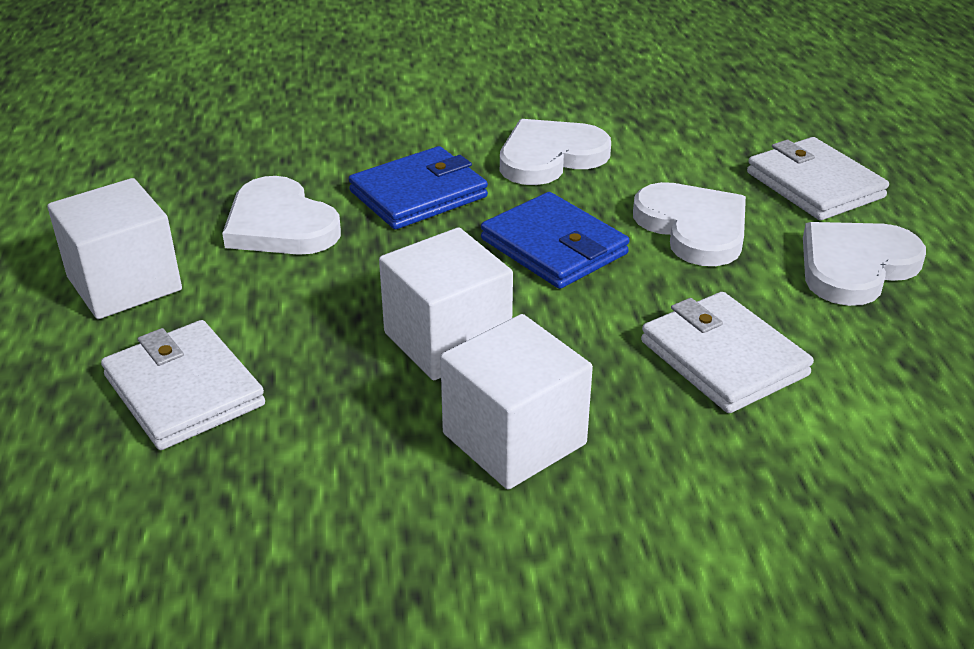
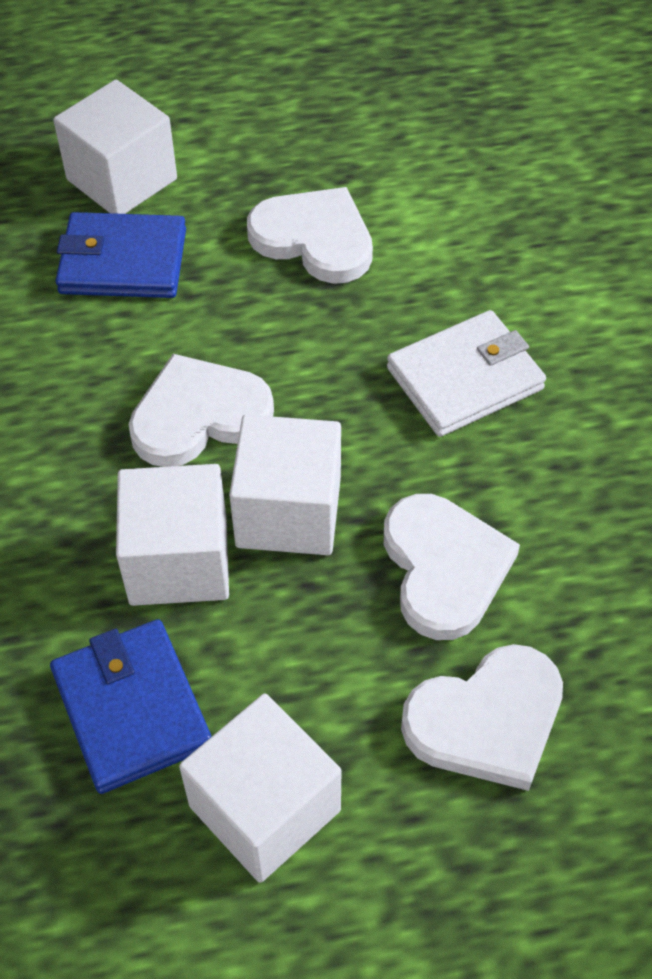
white cube: [48,178,182,319] [379,227,513,380] [440,314,593,490] = 3 -> [53,80,177,214] [116,464,229,606] [179,693,341,883] [229,415,341,555] = 4
white wallet: [101,320,265,450] [641,292,814,413] [747,137,889,220] = 3 -> [387,310,546,437] = 1

